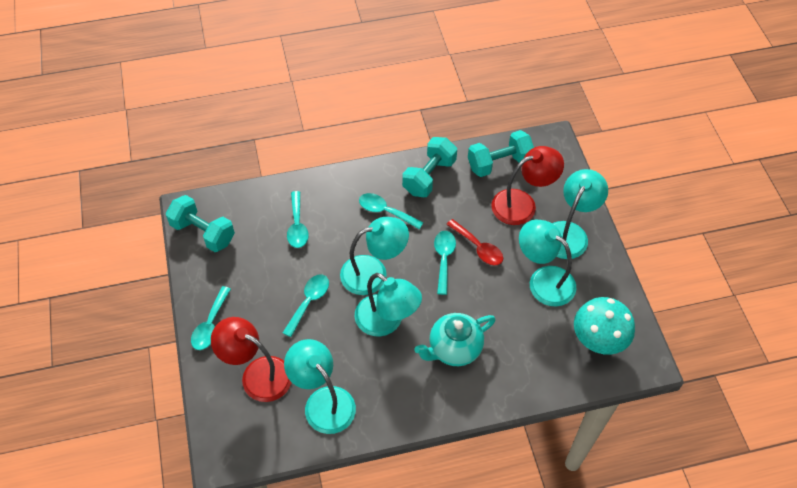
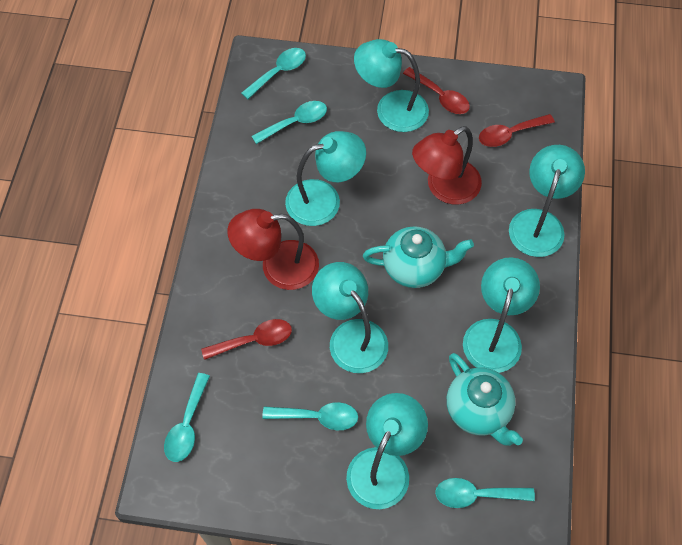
red spoon: [446,219,503,266] = 1 -> [201,319,292,360] [403,67,470,114] [479,114,555,147] = 3
turquoise dumbbell: [166,195,235,252] [402,137,457,197] [468,130,534,177] = 3 -> none = 0
turquoise lamp: [284,339,356,434] [340,217,409,295] [355,273,422,336] [519,220,576,306] [552,169,608,259] = 5 -> [285,131,366,226] [312,262,388,373] [346,393,428,509] [354,39,429,132] [463,257,540,373] [509,145,585,257] = 6
turquoise mushroom: [574,297,635,355] = 1 -> none = 0
turquoise teapot: [414,313,496,366] = 1 -> [363,226,474,288] [447,353,523,446] = 2

